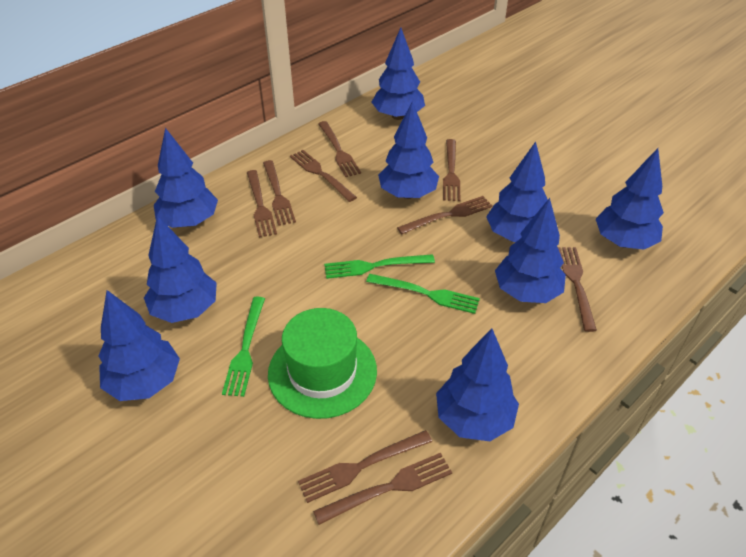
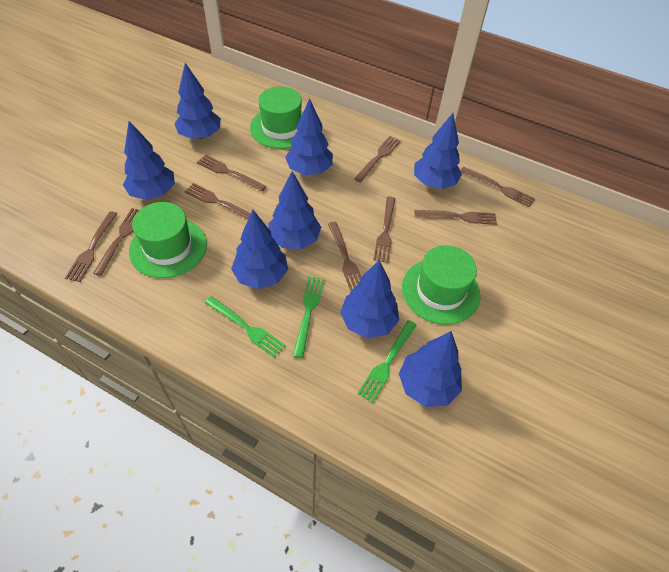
blue tree: [99,290,180,401] [144,215,217,323] [154,128,218,228] [372,28,425,120] [378,101,439,199] [436,328,519,441] [486,142,548,242] [495,198,566,303] [596,148,664,250] = 9 -> [123,121,175,200] [174,63,221,139] [231,210,288,289] [268,171,321,249] [285,99,333,175] [340,260,399,338] [399,331,462,407] [414,113,462,189] = 8
green hat: [268,308,377,419] = 1 -> [129,202,207,278] [250,86,303,149] [402,245,480,325] = 3

